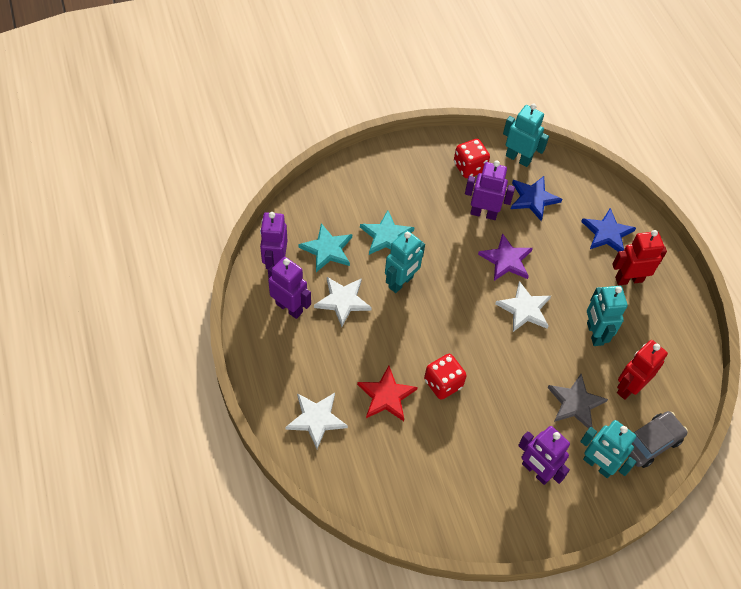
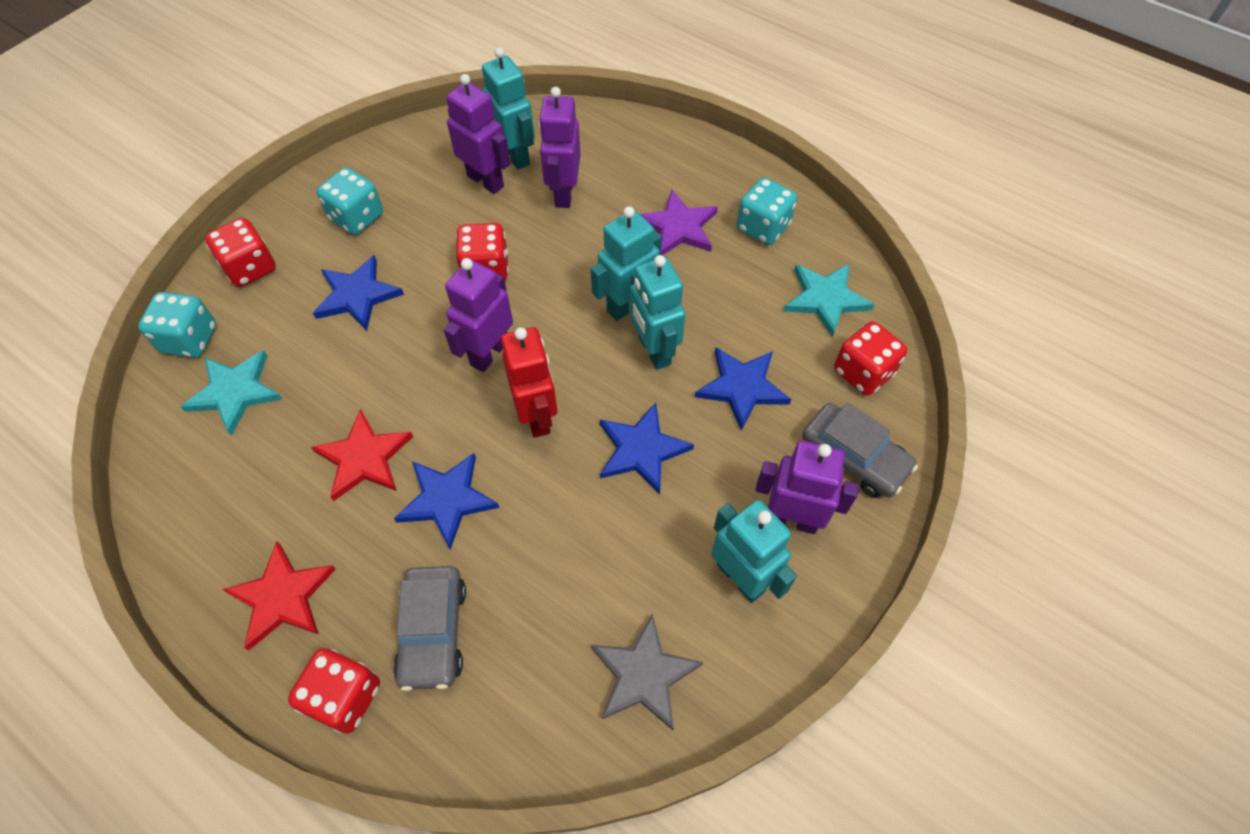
blue star: [511,176,562,221] [581,208,636,252] = 2 -> [313,255,404,331] [394,453,499,550] [600,403,694,495] [695,347,791,431] = 4
grey car: [628,411,688,468] = 1 -> [393,566,466,691] [802,403,918,498] = 2
red dice: [424,354,467,400] [454,139,490,178] = 2 -> [205,218,276,287] [288,648,380,734] [456,223,509,280] [834,321,907,396] = 4
red robot: [612,230,667,285] [617,340,668,400] = 2 -> [501,327,557,438] = 1
red star: [357,366,418,421] = 1 -> [222,541,336,650] [311,409,413,501] = 2
turquoise dice: none = 0 -> [138,292,216,358] [317,168,383,235] [737,178,797,245] = 3
white star: [286,393,348,449] [314,277,372,327] [495,281,551,332] = 3 -> none = 0

